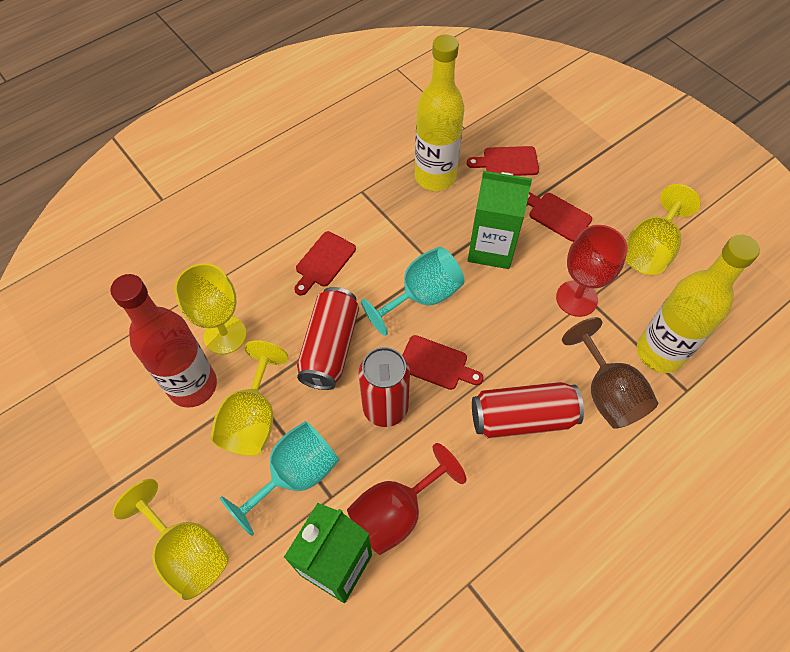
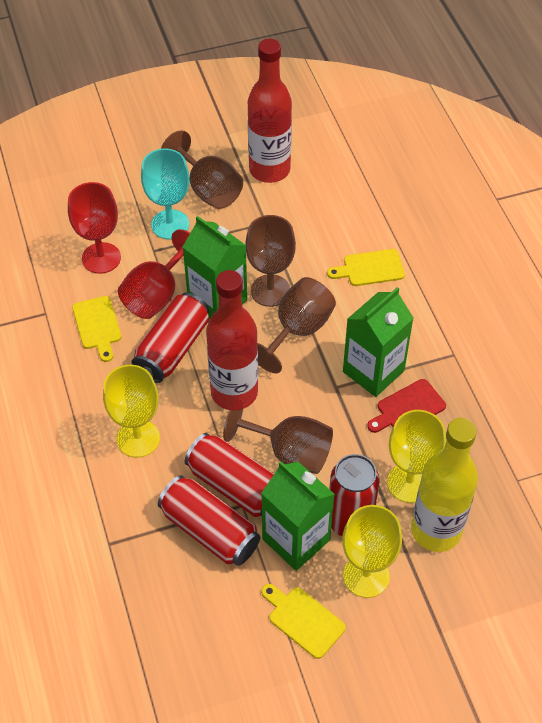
brown goblet: [562,317,658,429] = 1 -> [161,130,243,209] [223,400,333,474] [245,215,296,307] [257,277,336,373] = 4
green carton: [284,503,372,603] [468,171,532,269] = 2 -> [183,216,247,319] [262,461,335,571] [343,287,413,397] = 3
red bottle: [110,274,217,408] = 1 -> [206,270,258,410] [248,39,292,183] = 2
red can: [297,287,359,390] [359,347,410,427] [472,382,584,438] = 3 -> [132,292,209,383] [158,475,260,566] [185,433,274,517] [329,454,380,536] = 4
red cutting board: [294,231,356,295] [402,335,483,390] [467,146,539,176] [527,192,592,242] = 4 -> [367,379,446,433] = 1
turquoise goblet: [220,421,339,536] [361,247,465,336] = 2 -> [141,148,189,239] = 1
yellow bottle: [415,35,464,191] [637,235,760,373] = 2 -> [411,418,478,552] = 1
yellow cutting board: none = 0 -> [72,296,122,362] [261,584,346,659] [327,249,405,286] = 3
yellow goblet: [113,479,229,600] [175,263,247,354] [211,340,288,456] [625,184,701,275] = 4 -> [103,365,160,458] [342,505,402,598] [387,410,446,503] = 3

